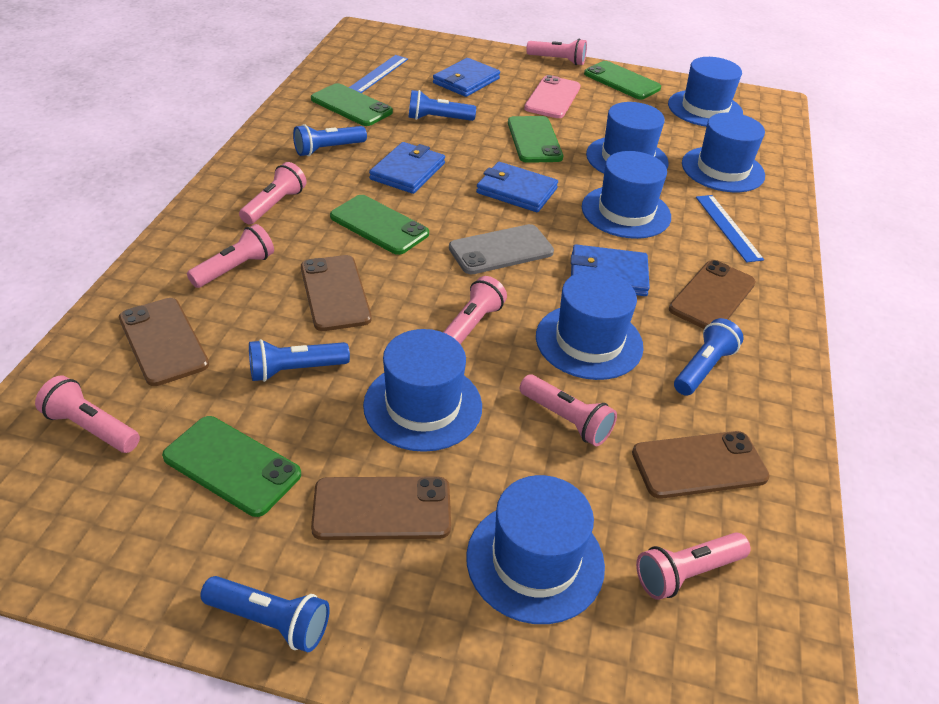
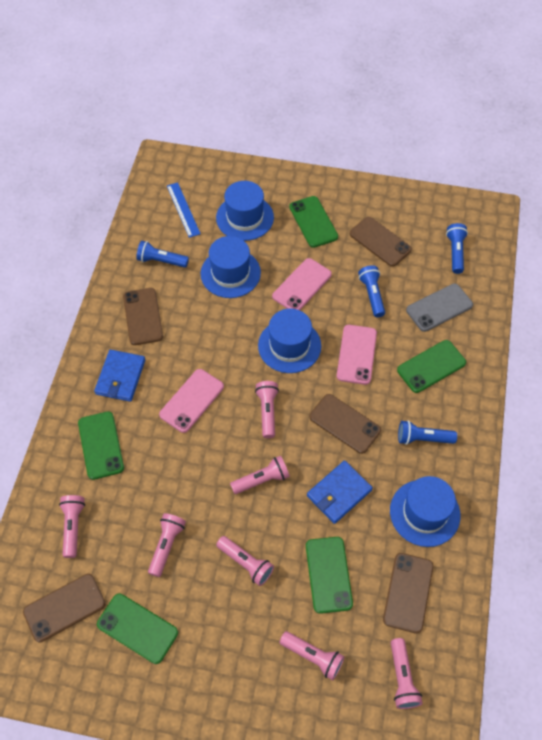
blue flashlight: [200,576,330,652] [249,339,350,382] [293,124,367,156] [409,90,476,121] [674,318,744,396] = 5 -> [136,241,189,268] [358,265,385,317] [398,420,457,445] [446,223,468,274] = 4
blue hat: [363,329,482,452] [466,475,605,624] [536,271,644,380] [582,151,671,239] [586,102,669,174] [668,57,743,127] [682,113,765,192] = 7 -> [201,236,261,298] [216,181,274,241] [258,308,321,373] [390,476,460,547] = 4
blue ruler: [349,55,408,93] [696,195,764,263] = 2 -> [167,182,201,238] = 1
blue wallet: [369,142,445,194] [433,58,500,97] [476,162,558,212] [571,244,650,296] = 4 -> [94,350,146,402] [307,461,373,524] = 2
pink phone: [524,75,581,118] = 1 -> [159,369,224,433] [272,258,332,310] [337,325,377,385] = 3

